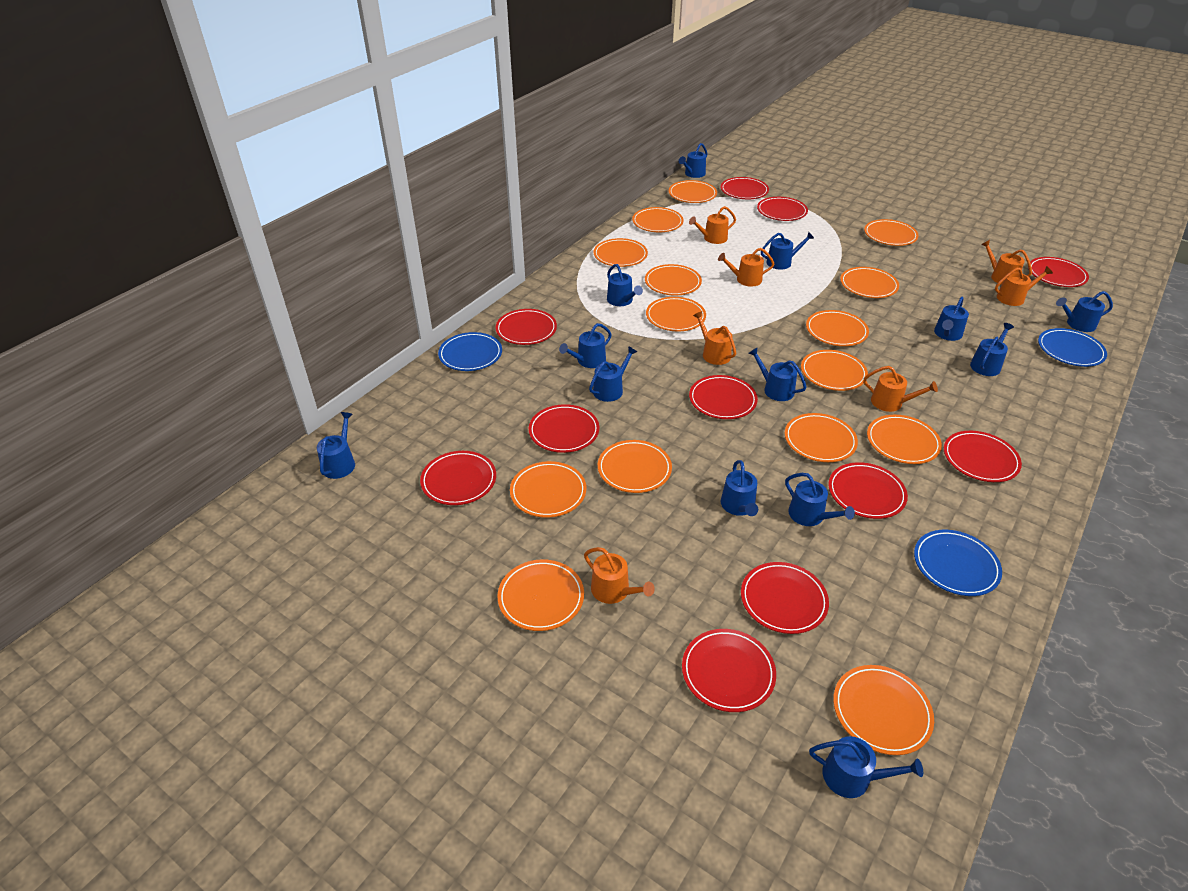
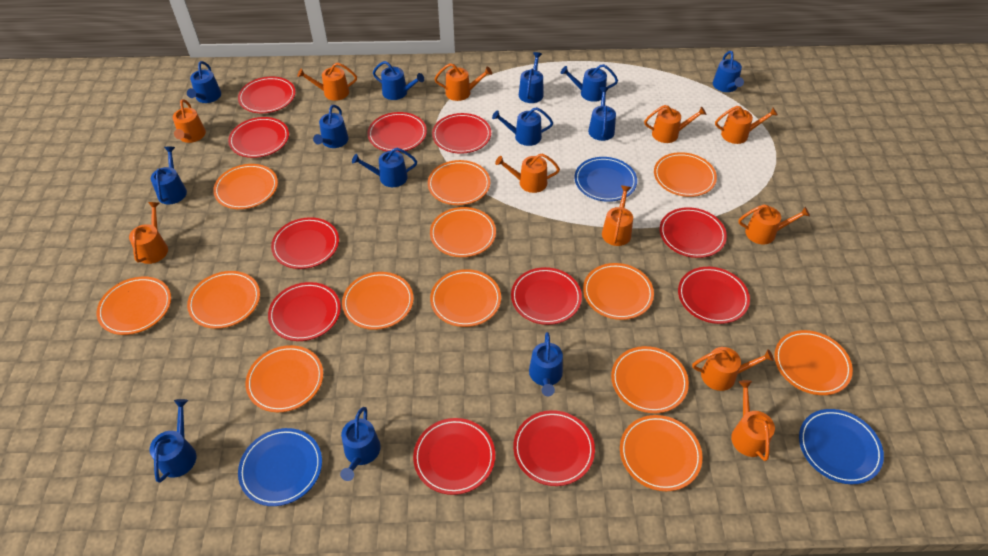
orange plate: [497,559,584,631] [510,461,586,518] [593,238,648,267] [598,440,672,493] [632,207,684,232] [645,264,702,295] [646,297,706,331] [669,180,717,203] [785,413,858,462] [801,350,868,391] [806,310,869,346] [833,665,934,755] [840,267,899,298] [864,219,919,246] [867,415,942,464] = 15 -> [97,277,171,335] [187,271,260,329] [213,164,278,209] [246,345,323,412] [342,272,414,330] [428,160,490,205] [430,207,496,257] [430,269,501,327] [583,263,654,320] [611,346,689,413] [620,415,703,491] [654,152,717,197] [774,330,853,395] = 13
orange watering can: [584,547,655,604] [689,206,736,244] [693,311,736,365] [718,248,774,287] [863,366,938,412] [981,240,1032,285] [995,266,1053,306] = 7 -> [129,202,168,264] [173,99,206,143] [297,63,357,101] [434,63,492,101] [495,153,560,193] [602,186,633,246] [644,105,706,143] [692,347,774,391] [715,106,778,144] [731,380,775,461] [738,204,810,245] = 11

